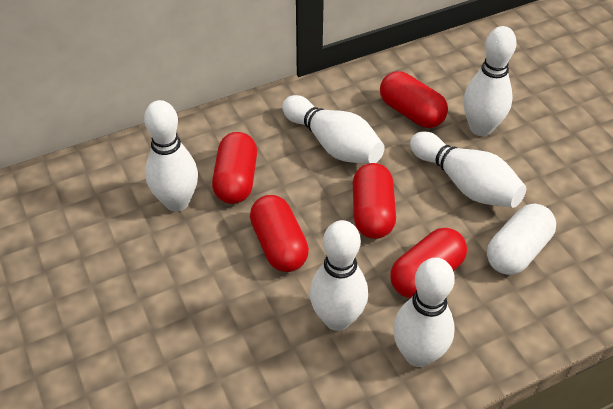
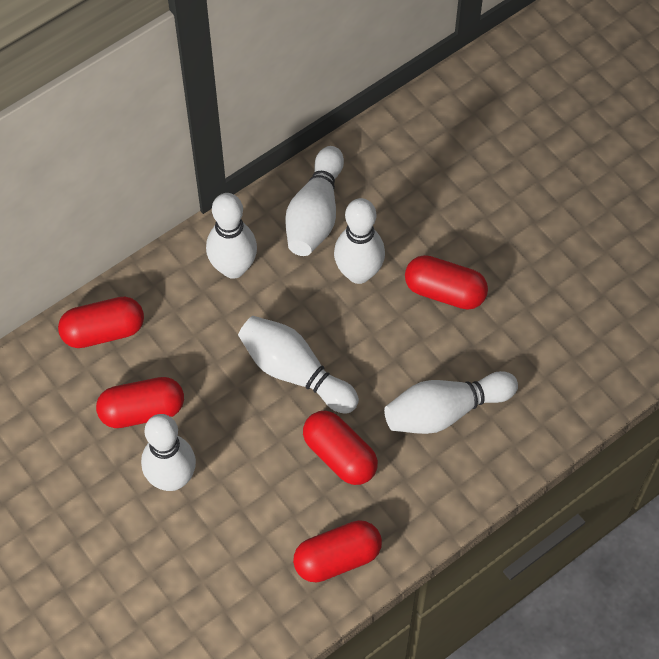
white capsule: [487,204,556,275] = 1 -> none = 0

